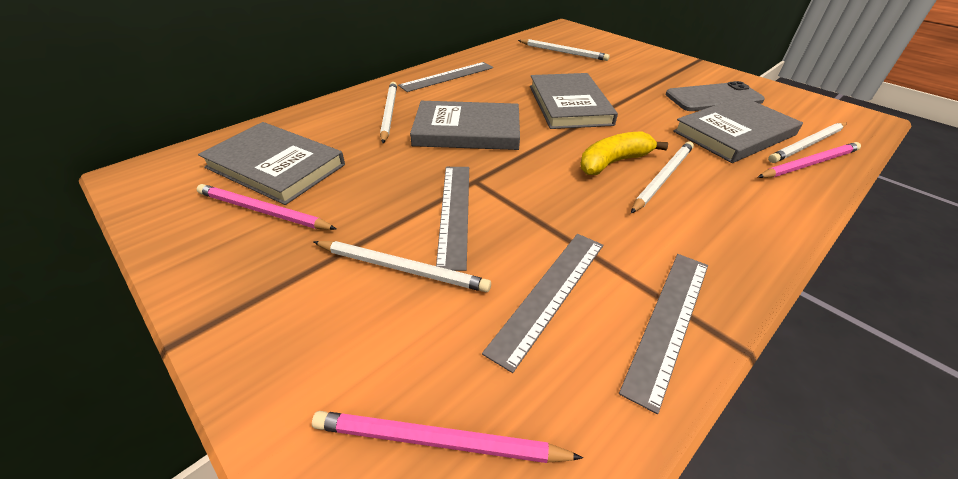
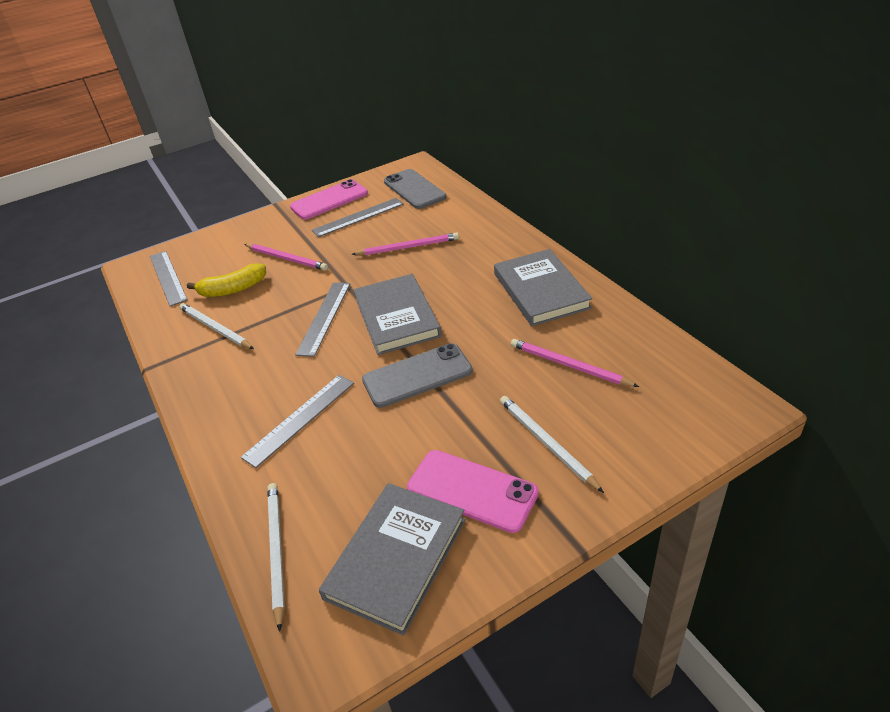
grey book: [198,122,345,205] [410,101,520,150] [530,73,618,129] [673,96,803,163] = 4 -> [319,483,466,636] [354,274,442,355] [494,249,592,326] = 3
grey phone: [666,81,765,111] = 1 -> [362,343,473,408] [384,169,447,209] = 2
pink phone: none = 0 -> [290,179,368,220] [407,450,539,533] = 2
white pencil: [314,241,491,292] [380,82,397,143] [518,39,610,61] [631,141,694,213] [768,123,847,163] = 5 -> [179,303,254,349] [267,483,285,632] [500,396,604,493] = 3

